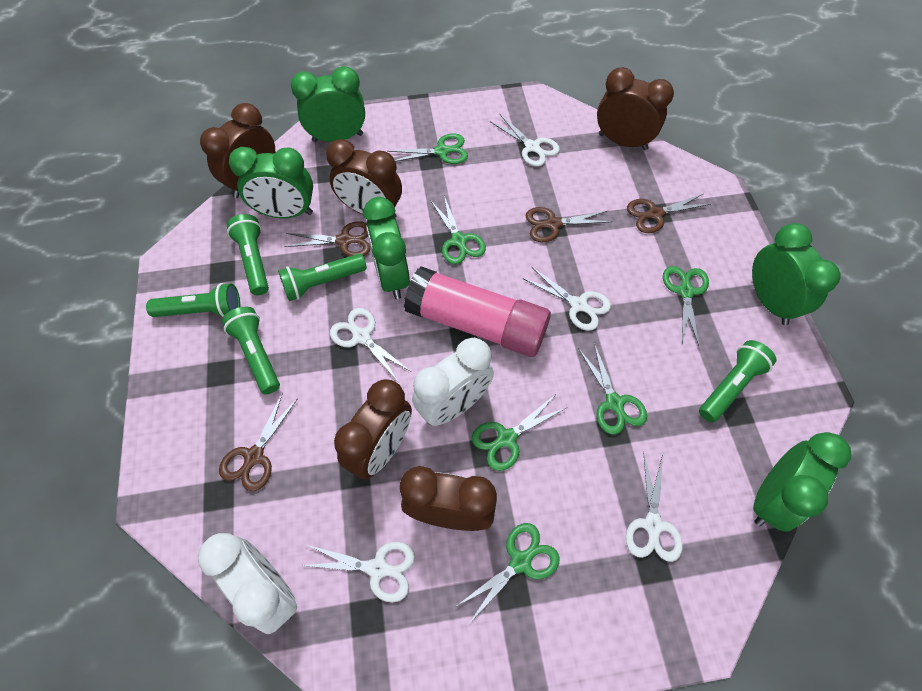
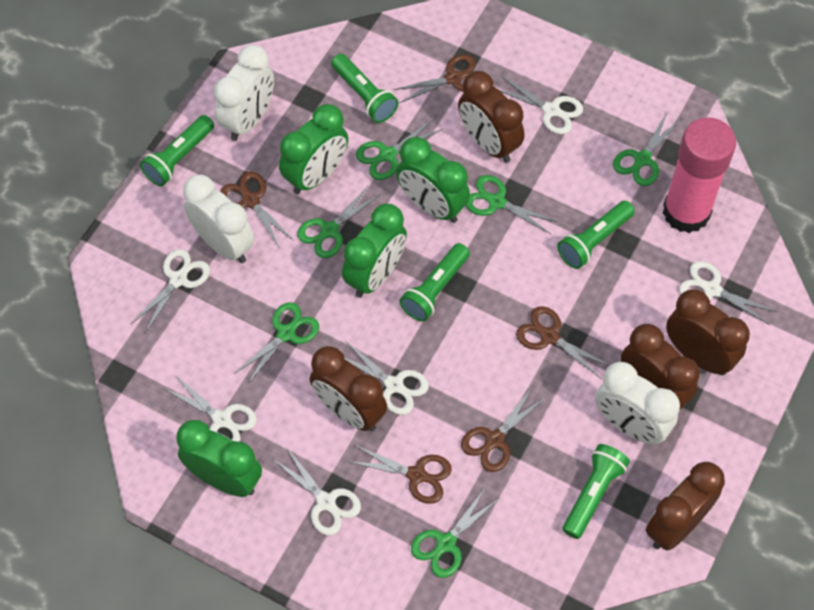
brown scissors: [219,392,298,491] [284,221,370,256] [525,207,612,242] [627,194,711,233] = 4 -> [220,172,294,249] [348,445,452,504] [394,54,476,103] [461,387,546,472] [516,306,610,378] = 5
green clock: [229,147,313,218] [291,66,365,142] [363,197,410,299] [752,223,841,325] [753,432,851,532] = 5 -> [177,420,262,497] [279,104,348,195] [342,204,407,298] [396,137,470,223] = 4
white clock: [198,533,297,634] [412,338,494,426] = 2 -> [183,174,254,263] [214,45,274,141] [595,362,680,445] = 3
white scissors: [300,542,415,602] [330,308,411,383] [490,114,560,167] [522,267,611,331] [626,452,683,562] = 5 -> [131,249,210,333] [165,375,257,441] [273,448,361,536] [344,341,429,415] [499,77,583,134] [679,261,777,325] = 6

